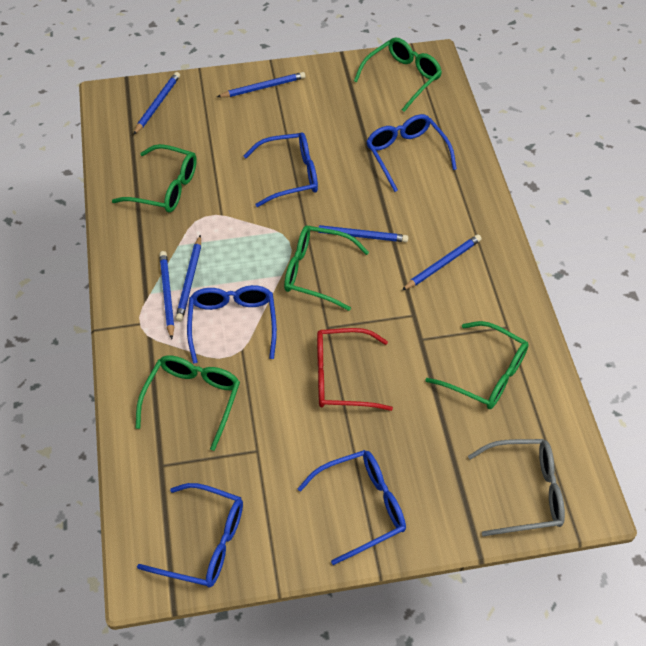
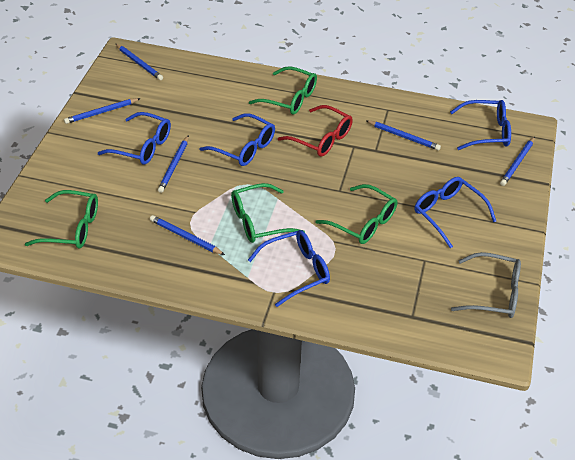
green glasses: [112,144,197,213] [135,355,240,451] [284,226,369,311] [354,37,442,112] [425,321,529,409] = 5 -> [25,190,98,248] [231,183,305,243] [249,66,317,115] [315,184,397,244] = 4

